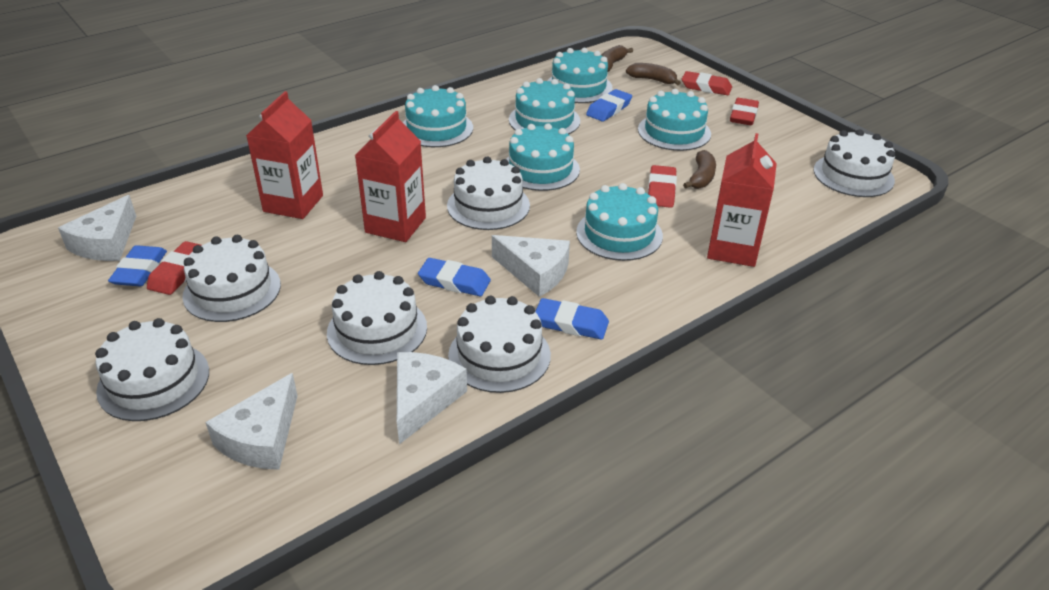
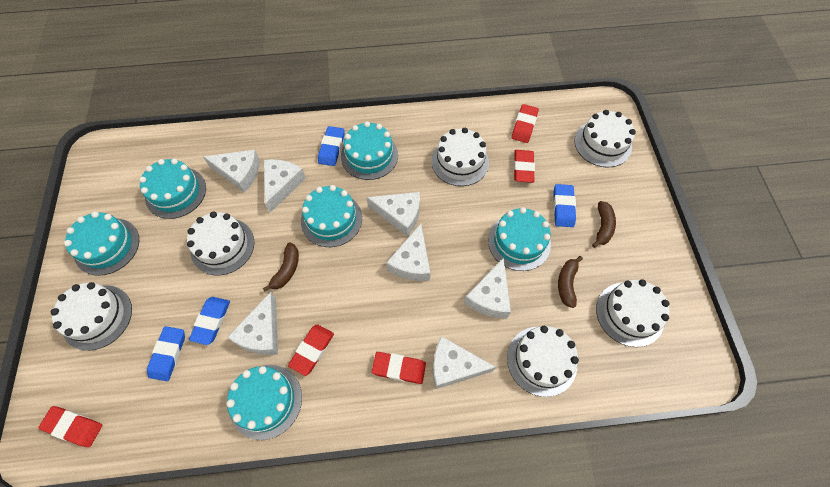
red carton: [246,91,323,219] [355,111,426,242] [707,133,777,267] = 3 -> none = 0
red eraser: [147,241,202,295] [648,165,677,208] [682,71,732,95] [730,98,759,125] = 4 -> [38,406,102,447] [288,324,334,376] [372,352,426,384] [511,104,539,143] [514,150,535,183] = 5
white cheese: [58,195,136,261] [205,373,298,470] [397,352,467,444] [492,235,570,297] = 4 -> [203,150,260,193] [227,292,278,355] [263,159,306,213] [366,192,420,237] [386,224,430,281] [433,336,496,389] [464,258,511,318] = 7

